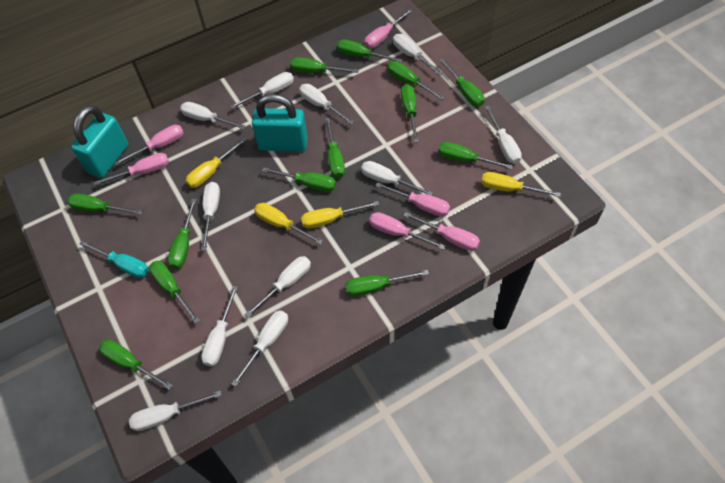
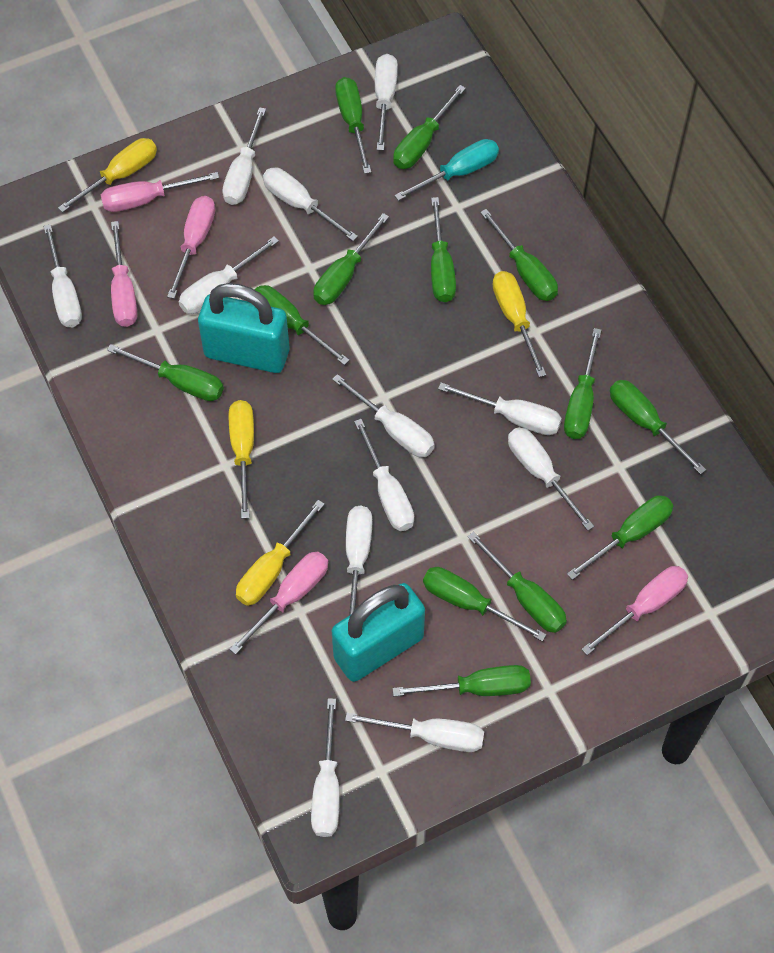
pink screwdriver: [94,153,169,186] [115,125,184,165] [364,9,413,49] [369,212,446,250] [375,182,450,217] [403,212,480,251] = 6 -> [101,172,219,212] [111,221,137,327] [167,196,215,299] [230,551,328,655] [581,566,688,655] = 5
white screwdriver: [129,391,222,431] [180,102,246,129] [201,182,220,251] [201,286,238,366] [230,72,294,109] [231,310,288,387] [245,256,311,318] [299,84,354,125] [361,161,433,196] [393,34,443,76] [485,106,522,164] = 11 -> [43,224,82,327] [179,236,279,314] [222,107,266,205] [263,168,358,241] [311,698,340,837] [332,374,435,457] [345,713,484,752] [346,506,372,616] [354,419,414,531] [375,54,398,151] [438,383,562,435] [508,427,594,531] = 12

